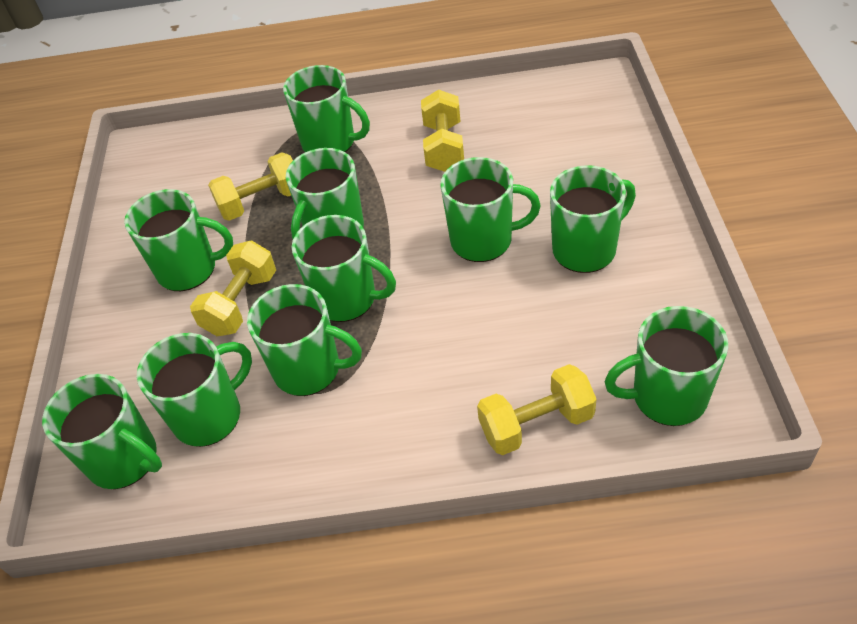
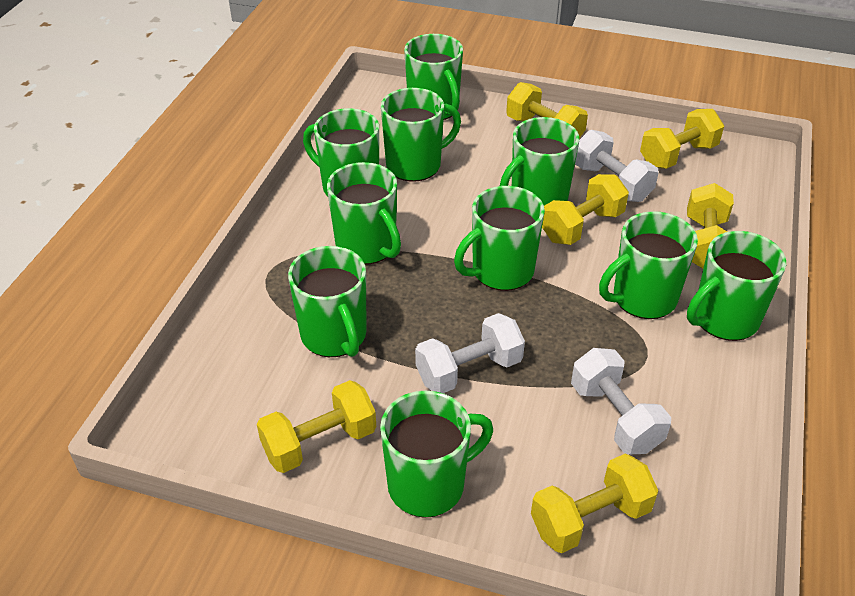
white dumbbell: none = 0 -> [415,313,525,393] [571,348,671,454] [575,130,659,202] = 3
yellow dumbbell: [190,240,276,336] [208,153,293,221] [421,90,464,172] [477,364,597,455] = 4 -> [257,380,376,473] [506,82,588,138] [531,454,658,553] [542,174,629,245] [640,109,724,169] [687,183,734,269] = 6

